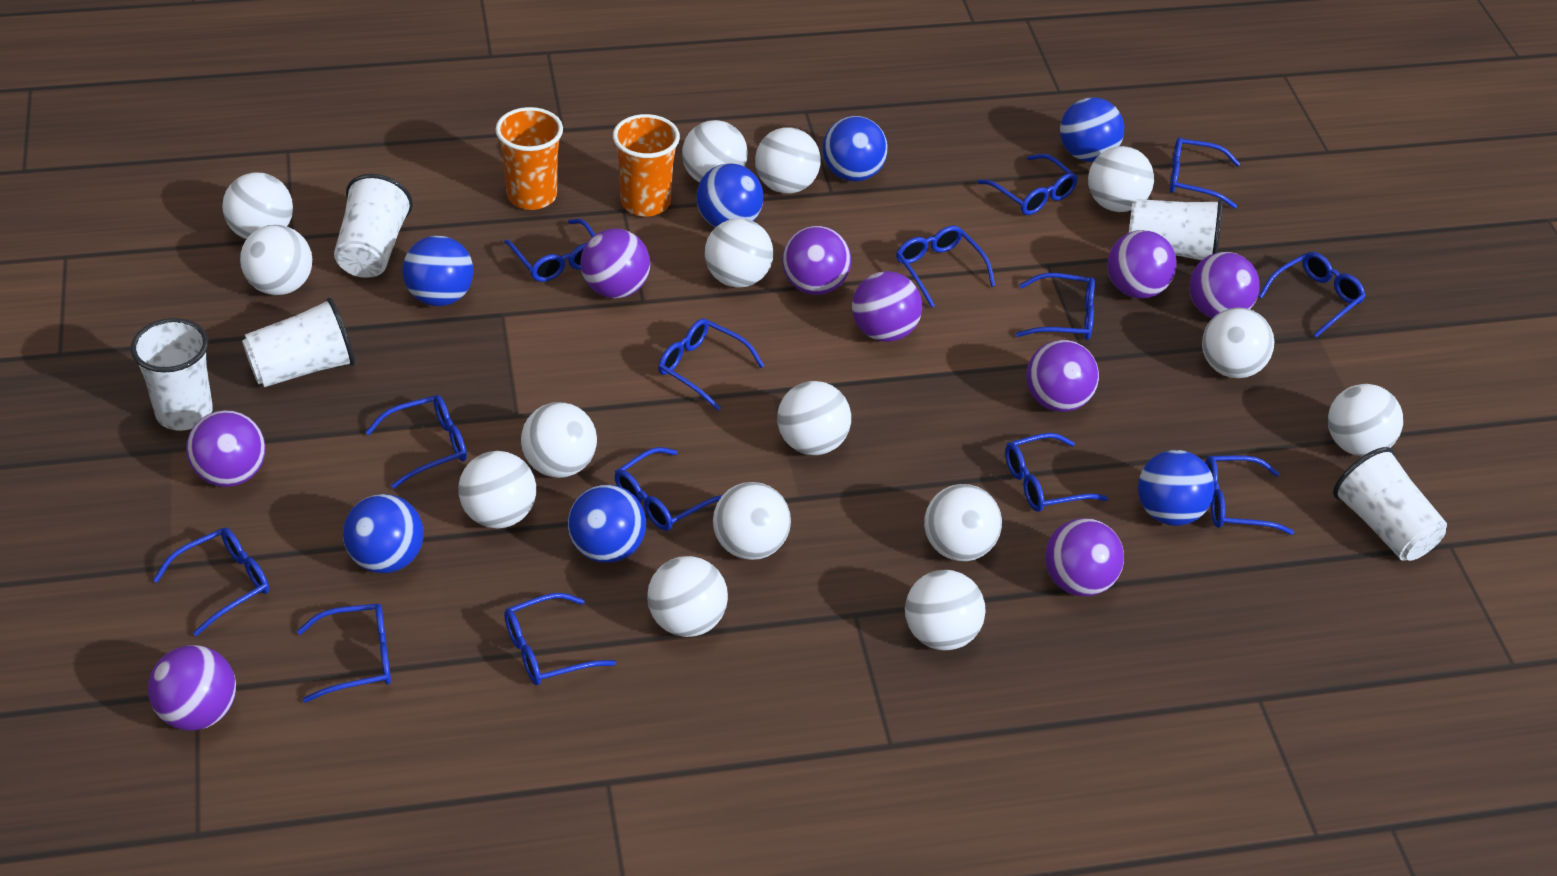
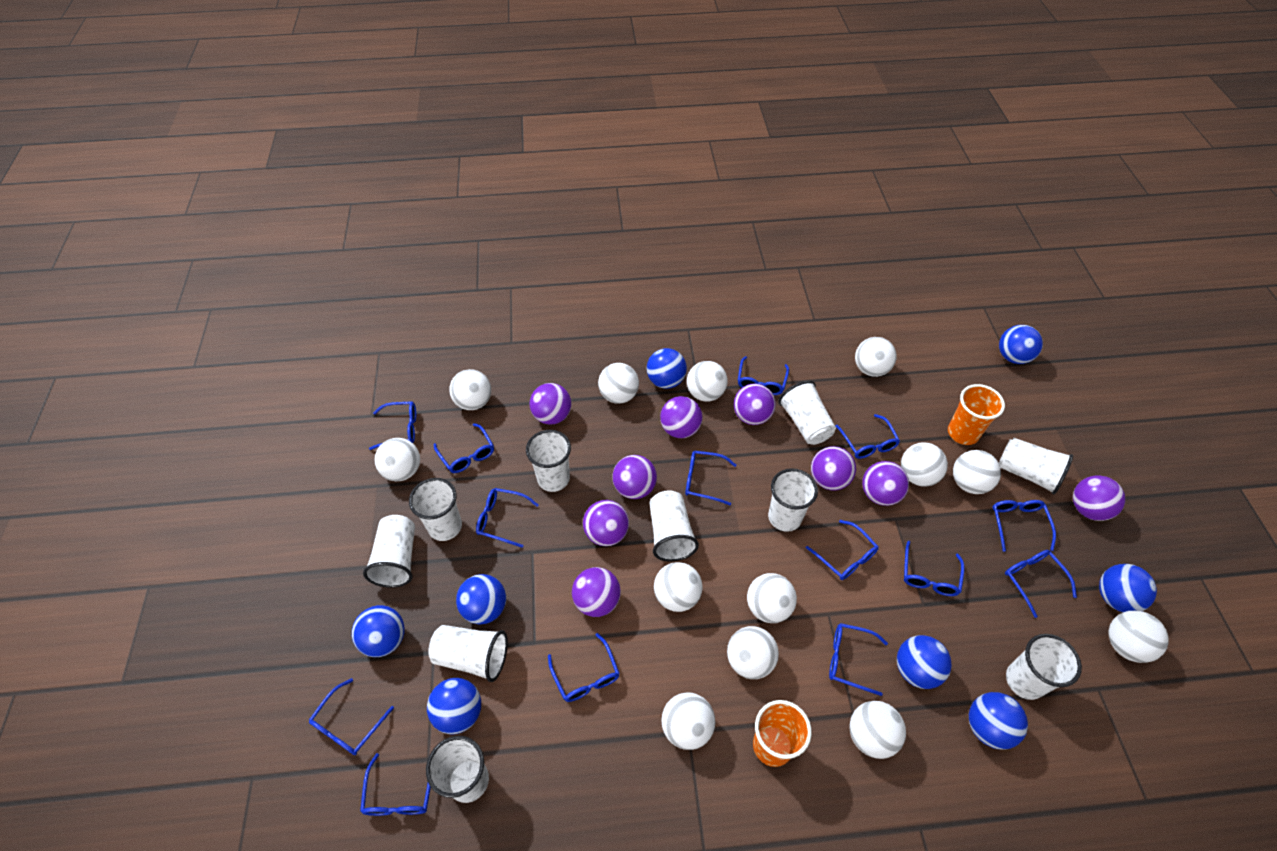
blue ball: [343,494,424,573] [402,236,474,306] [568,485,646,563] [697,163,763,227] [823,116,888,182] [1060,97,1124,162] [1138,450,1215,526] = 7 -> [352,605,405,657] [427,678,481,734] [456,574,506,625] [647,348,687,389] [897,635,952,689] [969,692,1028,750] [999,325,1043,364] [1099,564,1157,612] = 8
white ball: [222,173,293,239] [240,225,312,295] [458,451,536,529] [521,402,597,478] [647,556,728,637] [682,120,748,183] [705,218,774,288] [713,482,791,560] [755,127,821,194] [777,381,851,455] [905,570,986,650] [924,484,1002,561] [1088,146,1154,212] [1202,308,1274,378] [1328,384,1403,457] = 15 -> [374,438,420,481] [449,369,491,410] [598,363,639,404] [654,562,703,612] [662,692,715,750] [687,361,728,402] [727,626,779,679] [747,573,797,623] [849,701,906,759] [855,337,897,377] [901,443,948,486] [953,450,1001,494] [1108,610,1169,663] = 13
white cup: [131,318,213,431] [242,298,355,387] [334,174,413,278] [1129,199,1223,260] [1333,447,1447,561] = 5 -> [363,515,415,588] [409,478,462,541] [426,736,489,803] [428,625,508,682] [526,430,571,492] [650,490,699,561] [768,468,818,532] [778,380,836,445] [999,438,1073,494] [1006,634,1082,700] = 10

